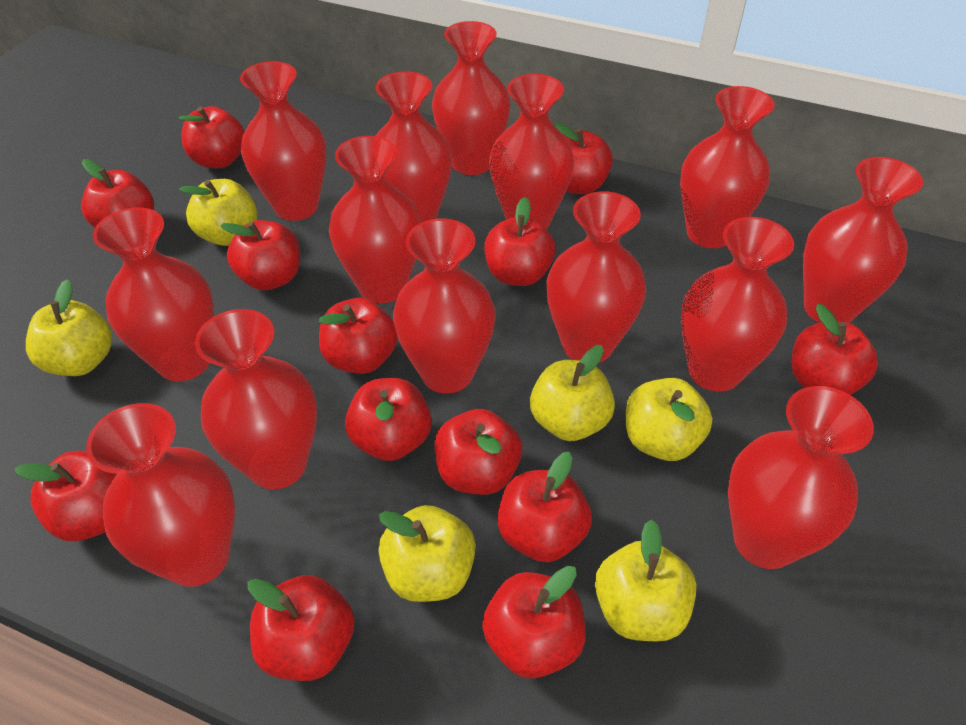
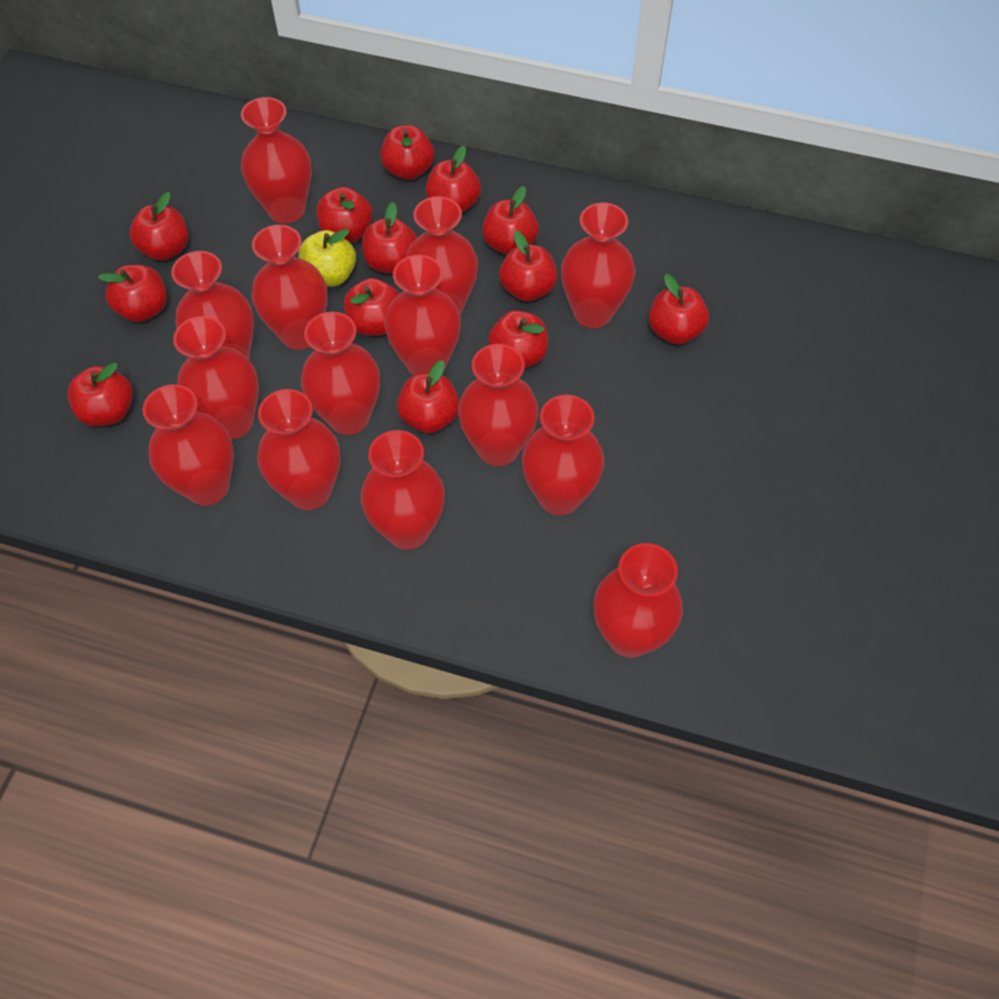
yellow apple: [26,279,112,376] [179,179,257,246] [378,505,476,602] [530,345,615,441] [595,519,697,641] [626,378,712,461] = 6 -> [299,229,356,287] = 1

